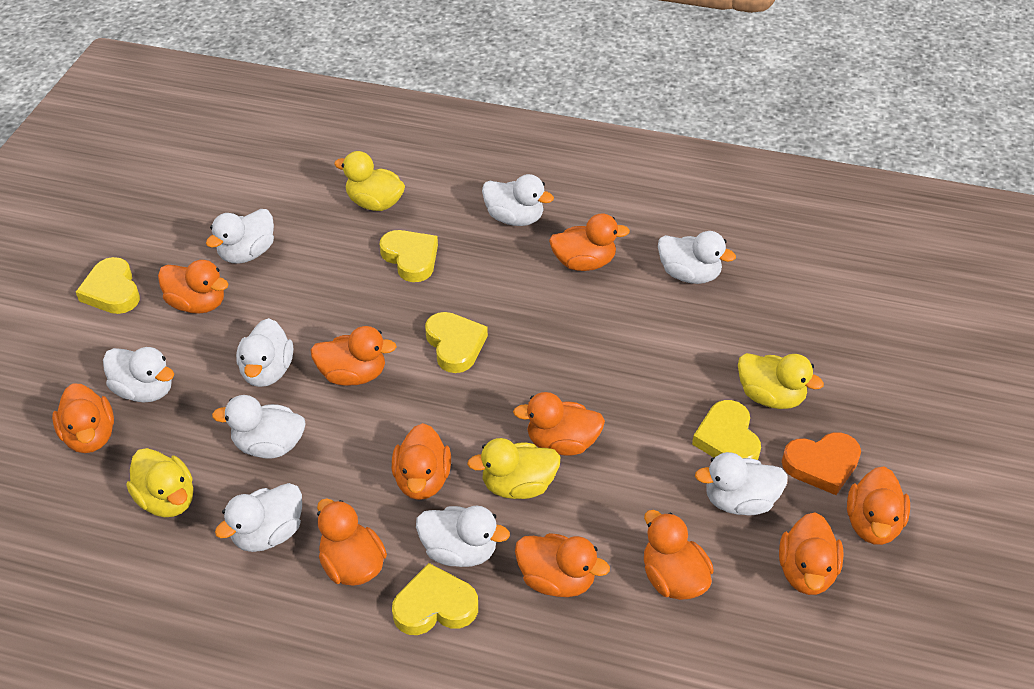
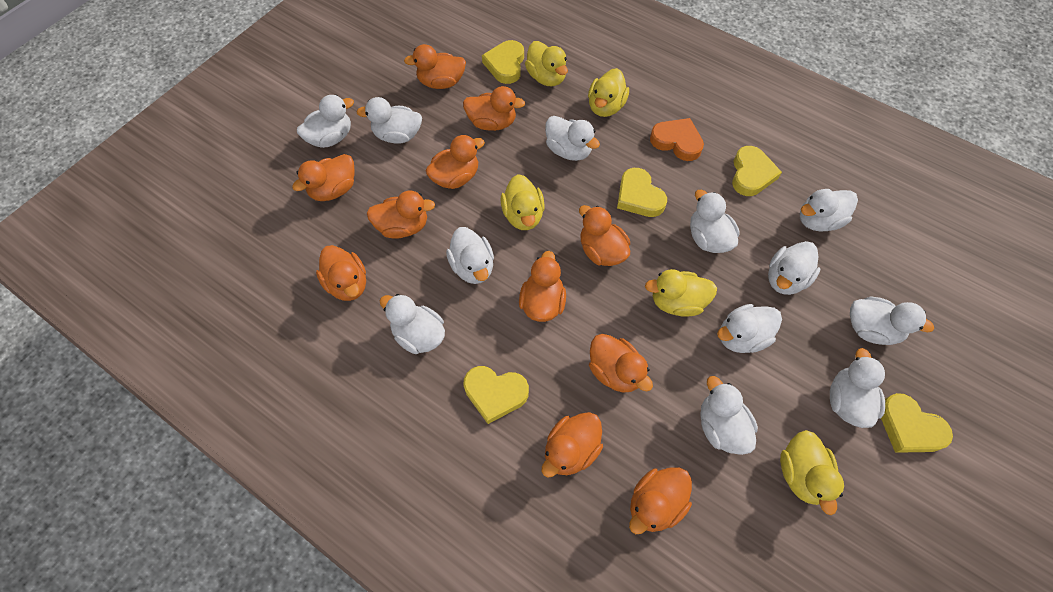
white duck: [103,347,175,402] [206,209,274,264] [212,395,305,459] [215,483,302,552] [236,318,293,387] [416,505,510,567] [482,174,554,226] [658,231,736,284] [695,452,788,515] = 9 -> [297,95,354,148] [356,97,422,144] [380,294,445,354] [446,227,494,284] [545,116,600,161] [690,190,739,253] [700,376,758,455] [717,304,782,353] [768,241,820,295] [800,189,858,231] [830,348,885,428] [850,296,934,345] = 12
yellow duck: [126,448,193,517] [334,151,405,211] [467,438,560,499] [738,353,824,409] = 4 -> [500,174,545,230] [525,41,568,86] [588,68,629,117] [645,269,717,317] [780,430,844,515] = 5

